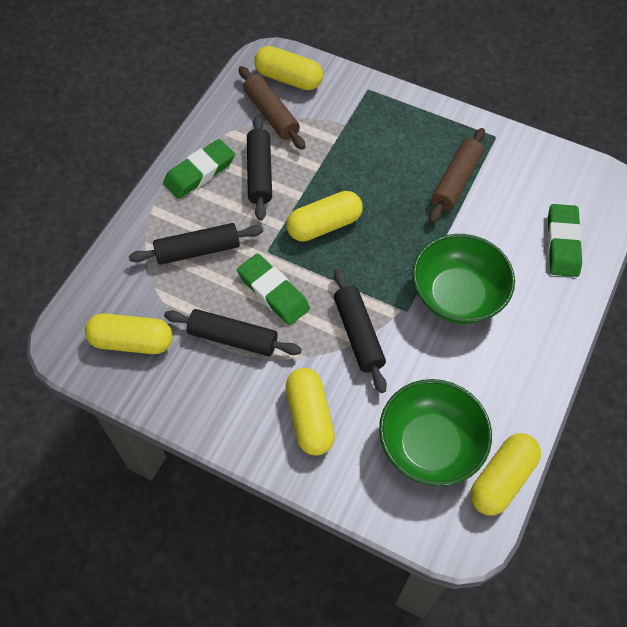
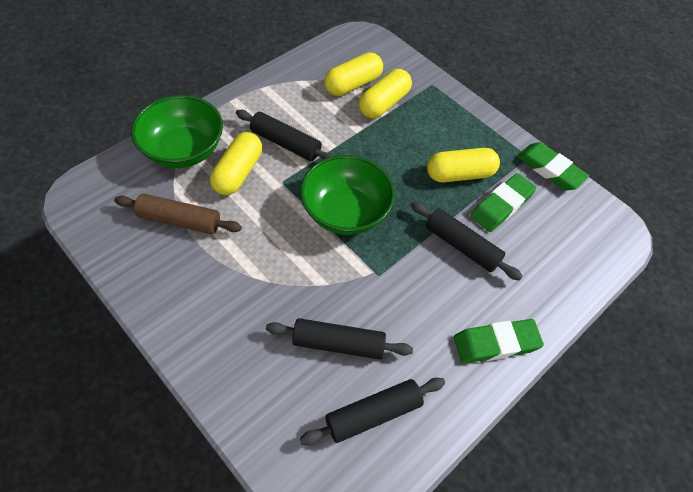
brown rolling pin: [239,66,305,150] [429,128,485,223] = 2 -> [114,193,242,234] = 1
yellow capsule: [85,313,173,354] [254,46,323,90] [285,368,335,456] [286,191,363,242] [470,433,541,516] = 5 -> [210,132,262,195] [324,52,383,96] [359,69,412,118] [427,148,500,182] = 4

